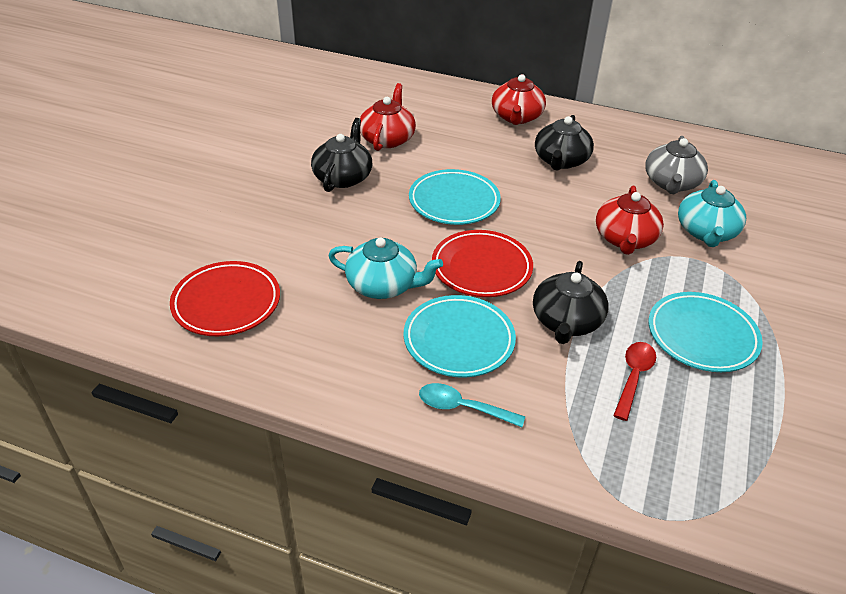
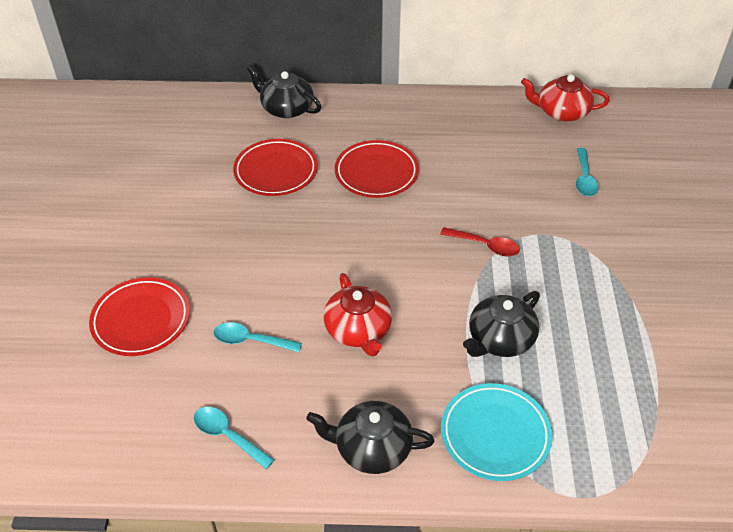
grey teapot: [645,136,708,194] = 1 -> none = 0
red plate: [170,261,280,336] [432,230,533,297] = 2 -> [89,277,190,356] [233,139,318,196] [335,140,419,198] = 3
red teapot: [360,83,416,151] [492,74,546,125] [596,186,664,255] = 3 -> [323,273,392,357] [521,74,609,122] = 2
turquoise plate: [404,295,516,378] [409,169,501,225] [649,292,763,372] = 3 -> [441,383,552,481] = 1
turquoise spoon: [419,383,525,427] = 1 -> [194,407,274,469] [213,322,302,352] [576,148,599,196] = 3
turquoise teapot: [328,237,443,299] [678,180,746,247] = 2 -> none = 0

